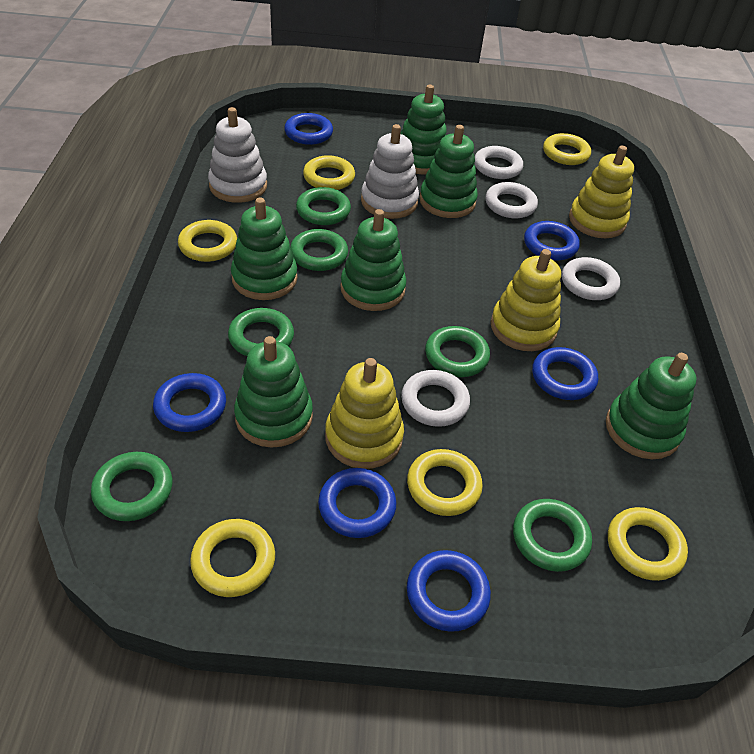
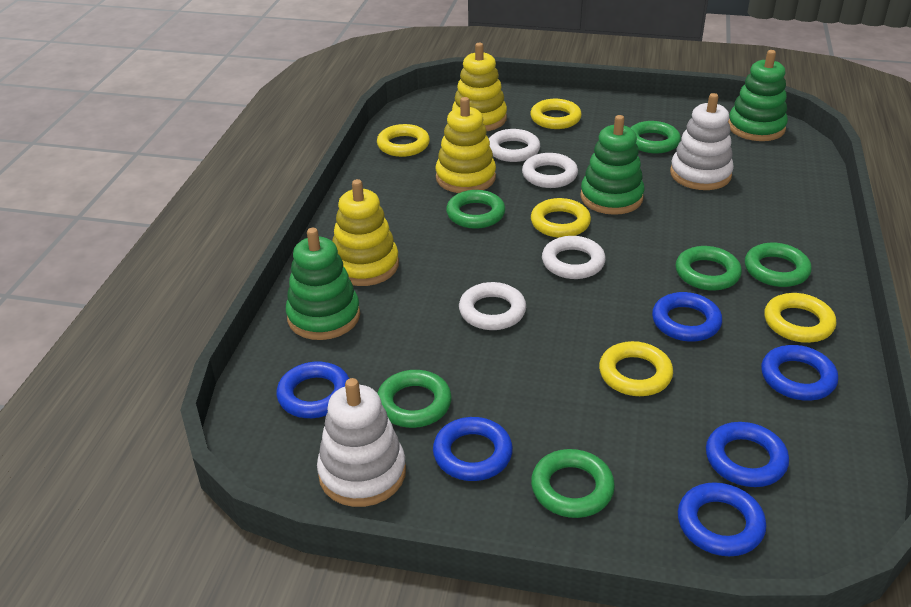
green stacking toy: [231,198,297,300] [234,336,313,448] [340,209,406,311] [400,85,447,174] [419,125,478,218] [606,353,696,459] = 6 -> [286,228,360,340] [580,115,644,215] [728,50,788,141] = 3
yellow ring: [178,220,237,262] [190,519,275,597] [303,155,355,190] [407,449,483,516] [543,133,591,165] [608,507,688,581] = 6 -> [377,124,430,157] [530,99,582,129] [531,198,591,238] [599,341,673,396] [764,293,836,343] = 5

